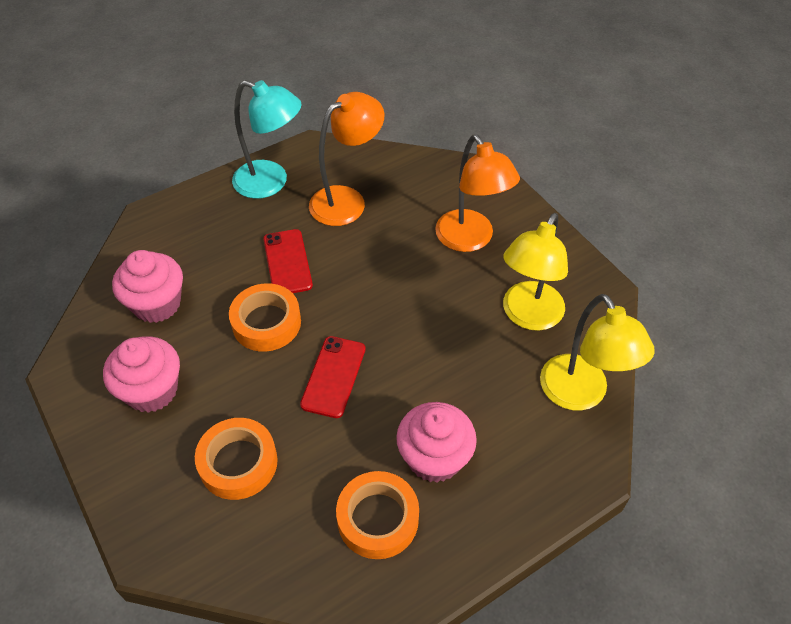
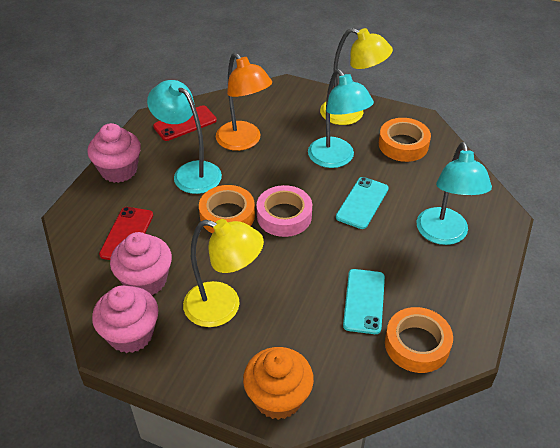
orange cupcake: none = 0 -> [243,347,314,420] = 1
orange lamp: [309,92,384,226] [435,135,520,252] = 2 -> [216,53,272,151] = 1
pink tape: none = 0 -> [257,185,312,237] = 1
turquoise lamp: [232,80,302,199] = 1 -> [147,80,222,194] [308,69,374,168] [417,142,492,245] = 3
turquoise phone: none = 0 -> [336,177,389,229] [343,269,385,334] = 2

